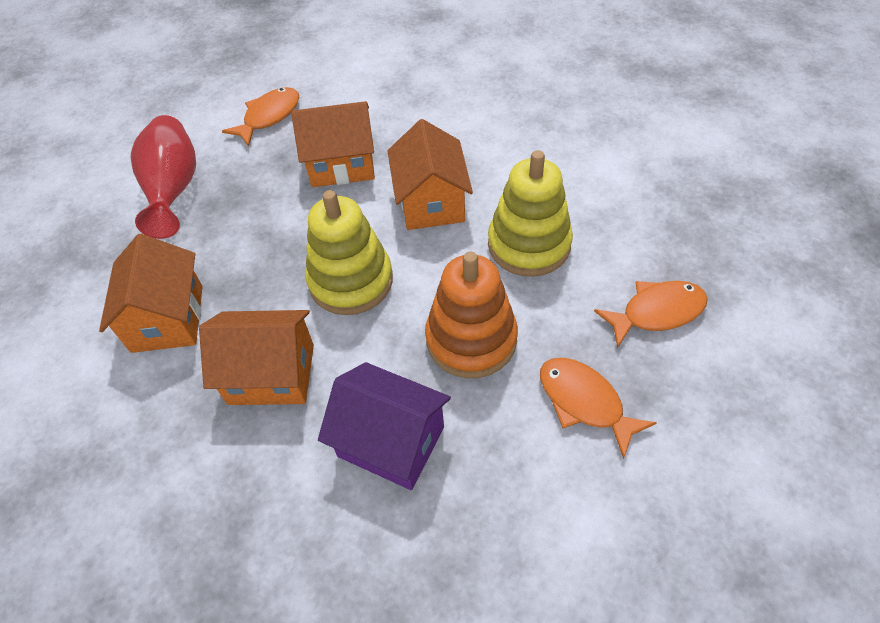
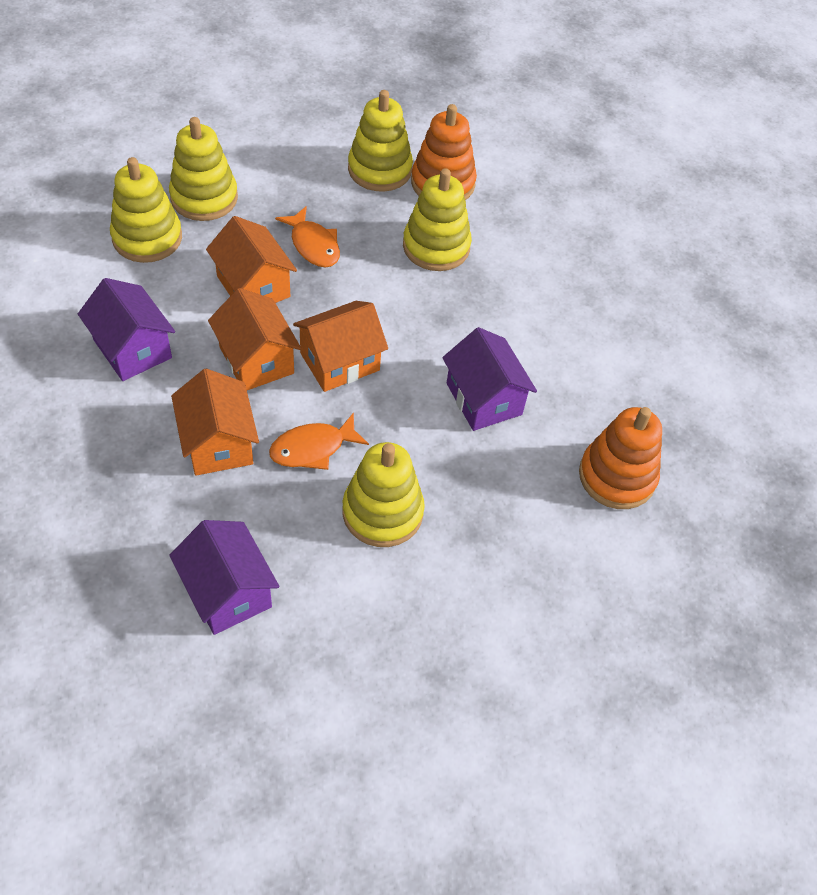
orange fish: [222,87,299,146] [540,358,657,459] [594,281,708,348] = 3 -> [269,412,369,470] [275,206,340,267] = 2
orange stacking toy: [425,252,518,378] = 1 -> [411,104,477,200] [579,407,662,509] = 2
purple house: [318,362,451,490] = 1 -> [78,278,175,381] [169,520,279,635] [442,327,537,431] = 3
red vase: [131,115,196,239] = 1 -> none = 0
yellow stacking toy: [305,190,393,315] [488,150,573,277] = 2 -> [110,157,182,263] [169,117,238,221] [343,442,425,547] [348,90,413,192] [403,168,472,271] = 5

